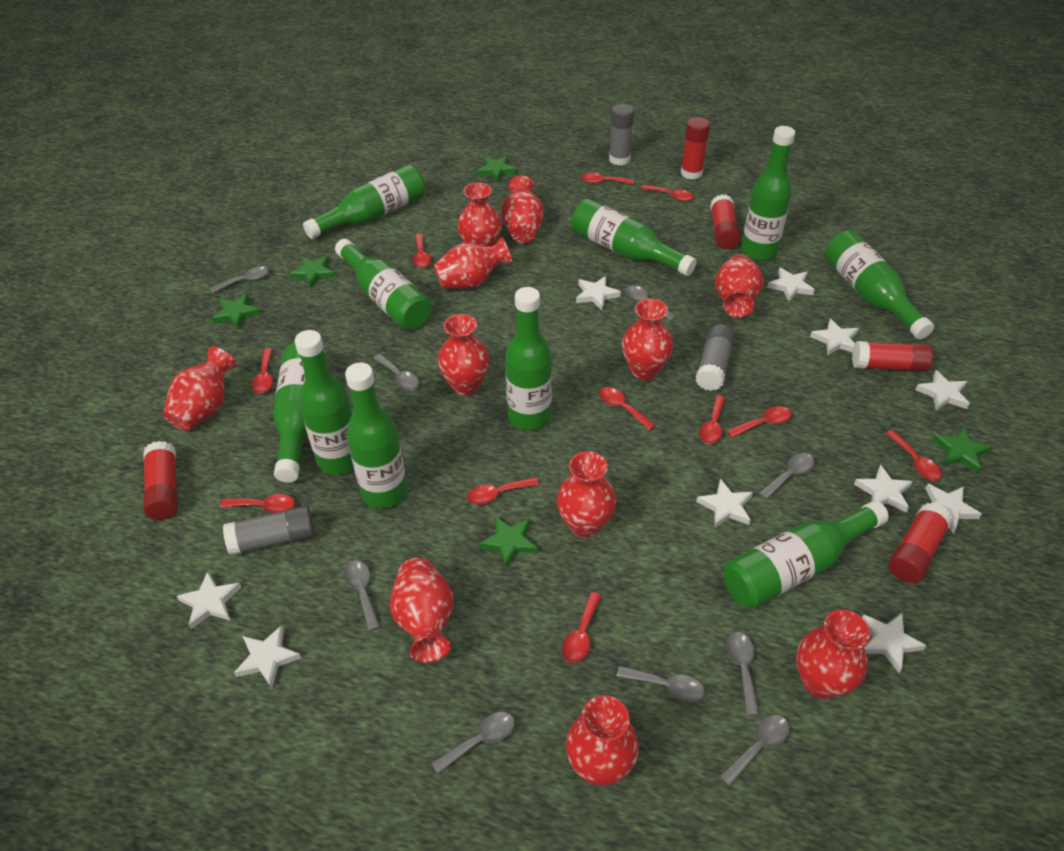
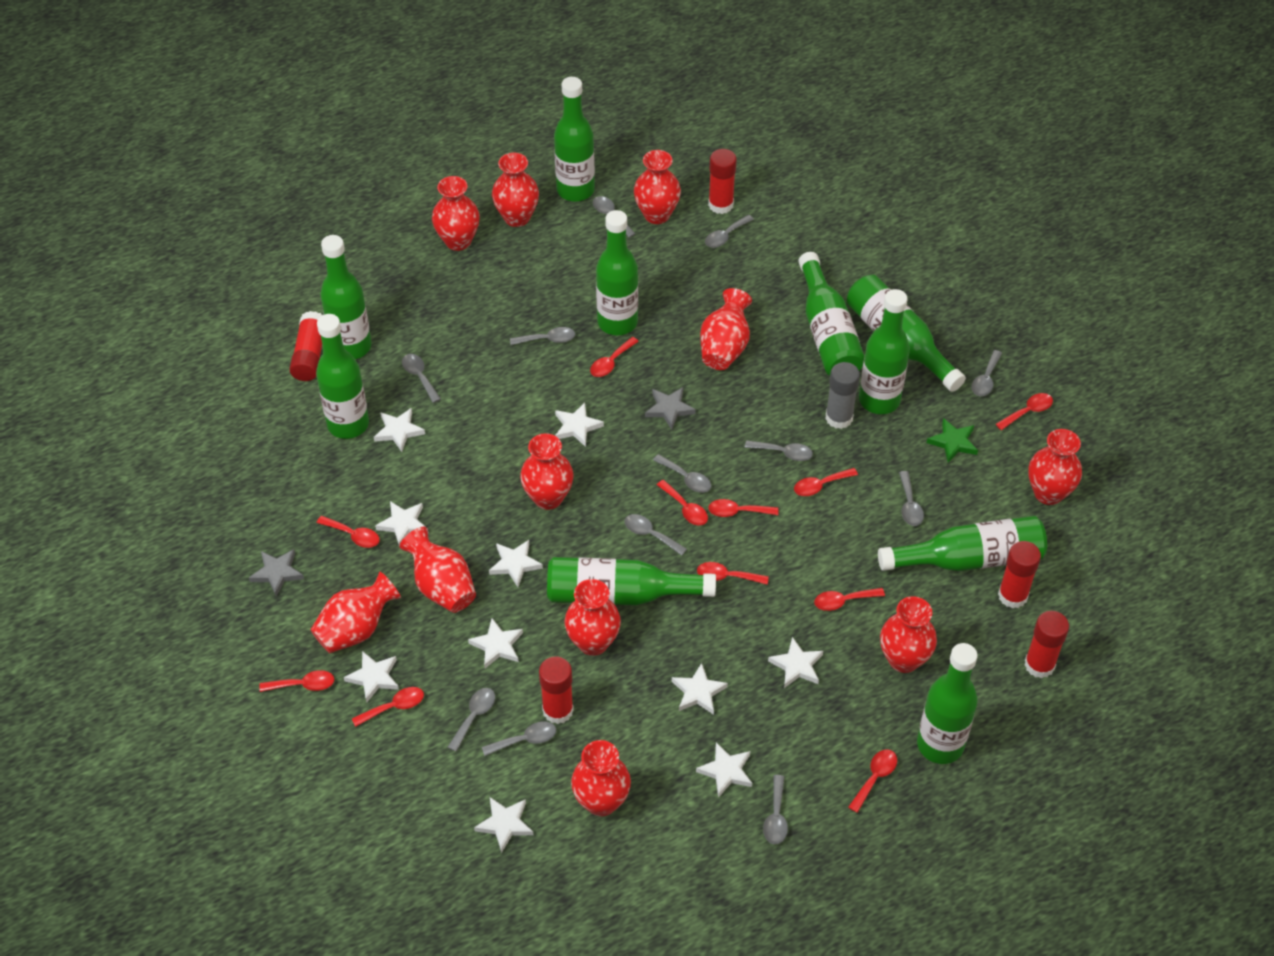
green star: [212,293,261,329] [289,256,335,288] [477,156,517,183] [479,516,538,568] [933,427,992,473] = 5 -> [927,418,978,463] = 1
grey glue stick: [223,505,315,556] [609,104,634,165] [695,324,735,391] = 3 -> [825,362,860,429] = 1
grey spoon: [210,266,269,293] [344,560,380,631] [373,354,419,390] [431,712,515,774] [616,666,705,702] [625,285,676,321] [720,715,789,786] [726,632,759,715] [759,453,815,499] = 9 -> [402,354,441,403] [448,688,495,752] [482,722,556,756] [510,327,575,345] [593,196,635,238] [625,514,687,556] [653,454,711,493] [705,215,754,248] [745,440,813,461] [763,775,788,844] [899,471,924,526] [971,350,1002,396] = 12
grey star: none = 0 -> [249,549,304,596] [645,387,696,429] = 2

